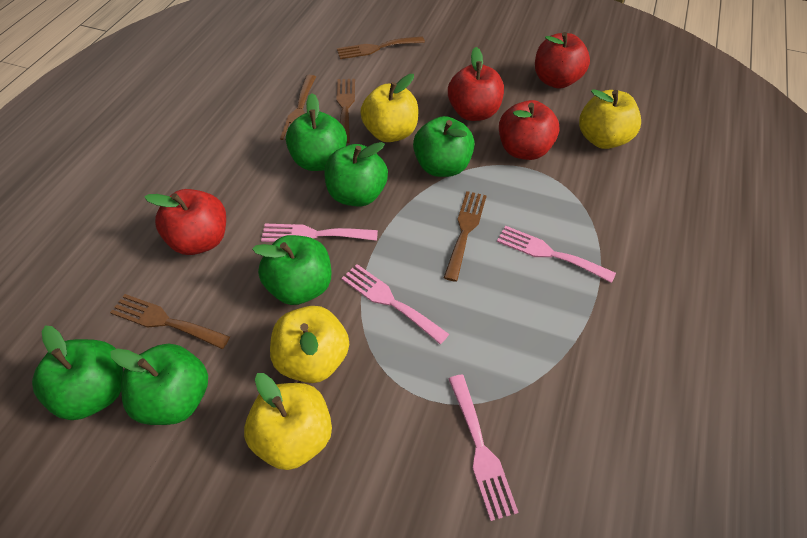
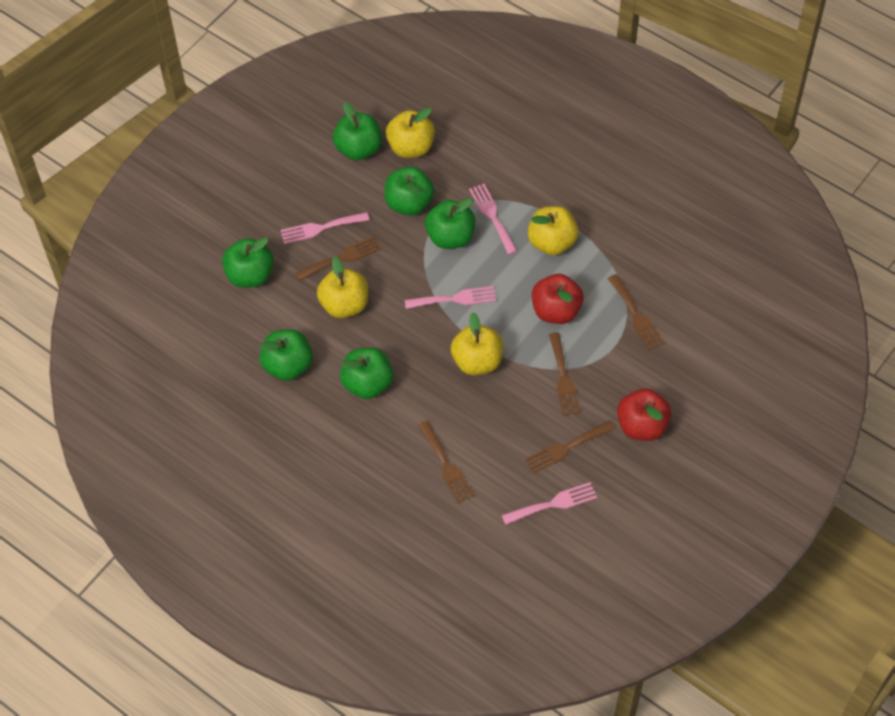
red apple: [145,189,226,255] [448,47,504,121] [499,100,560,160] [535,32,590,89] = 4 -> [532,274,584,324] [617,388,672,441] = 2

